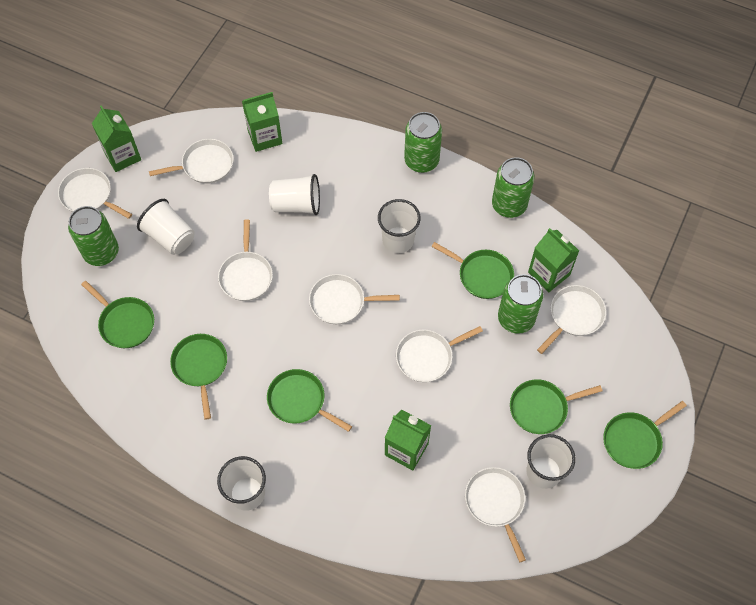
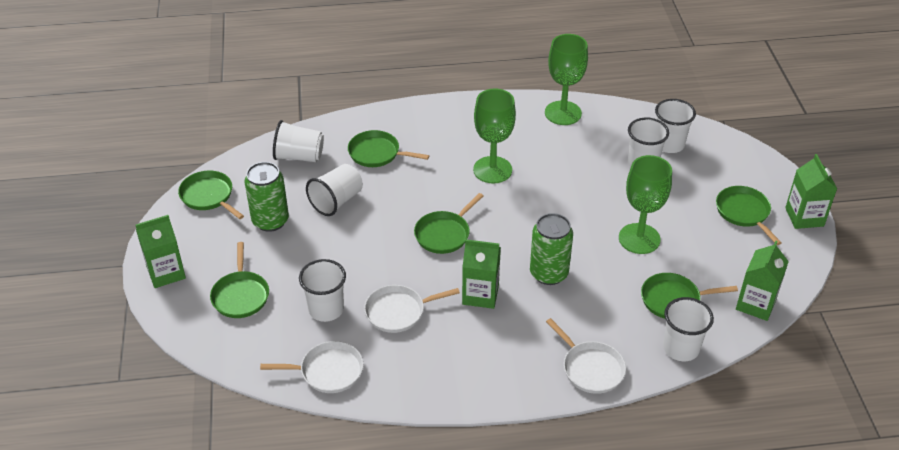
green can: [68,206,119,266] [404,112,442,173] [492,157,535,218] [498,274,543,334] = 4 -> [244,162,289,232] [530,213,573,285] = 2
green goblet: none = 0 -> [473,88,516,184] [545,34,588,125] [619,155,672,254] = 3
white cup: [137,199,195,255] [217,456,266,511] [269,174,320,215] [378,199,421,253] [526,434,575,489] = 5 -> [273,120,324,162] [299,259,346,322] [306,164,363,216] [628,118,669,167] [655,99,696,153] [663,297,714,361] = 6
white pan: [58,168,132,219] [149,139,234,184] [218,219,273,301] [309,274,400,324] [396,326,483,382] [465,467,526,562] [537,285,606,354] = 7 -> [260,341,363,393] [364,285,460,333] [546,318,626,394] = 3

